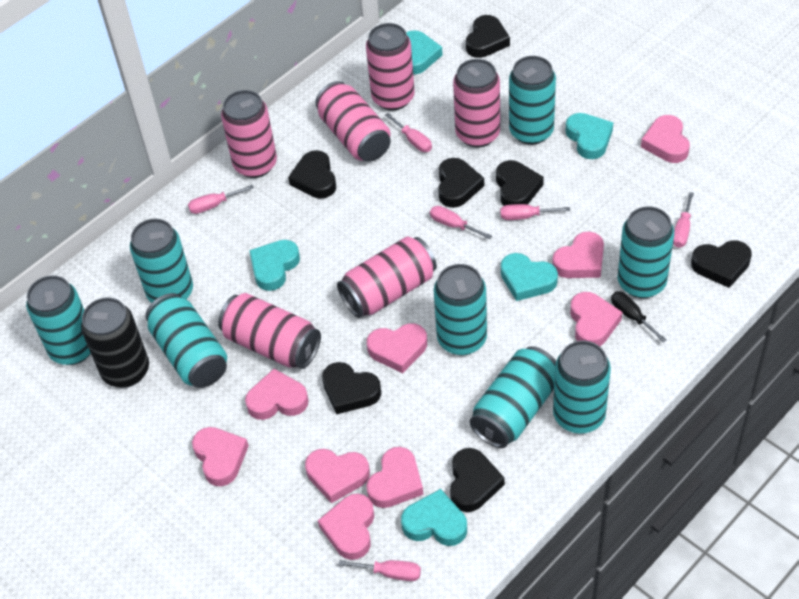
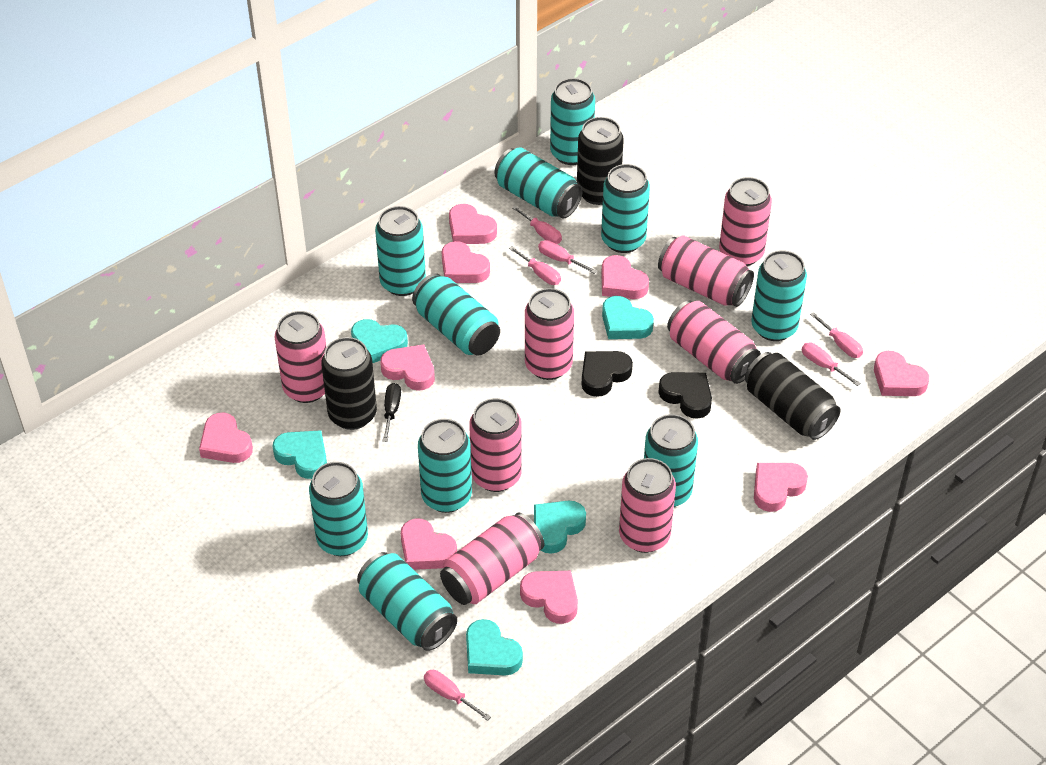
black can: [81,298,149,388] = 1 -> [321,337,377,430] [577,117,624,205] [745,352,840,440] = 3
black heart: [288,150,336,199] [322,362,381,414] [438,158,484,208] [450,448,505,512] [466,15,510,58] [496,160,544,206] [691,240,752,288] = 7 -> [582,351,633,397] [658,372,712,419] = 2
pink can: [218,293,321,369] [221,90,277,178] [315,81,391,162] [337,237,437,318] [366,23,415,111] [453,59,500,148] = 6 -> [274,311,326,403] [440,513,544,605] [469,398,522,492] [525,288,574,380] [619,458,676,553] [658,235,754,307] [667,300,761,384] [719,177,772,266] = 8
turquoise can: [26,275,91,365] [130,219,193,303] [146,293,227,388] [434,264,487,355] [470,346,556,448] [509,56,556,145] [553,341,611,434] [618,206,674,298] = 8 -> [309,462,368,556] [357,552,457,651] [375,206,426,296] [412,273,500,356] [418,419,472,513] [494,147,583,219] [550,78,595,165] [601,164,650,253] [644,414,698,507] [751,250,807,341] = 10

